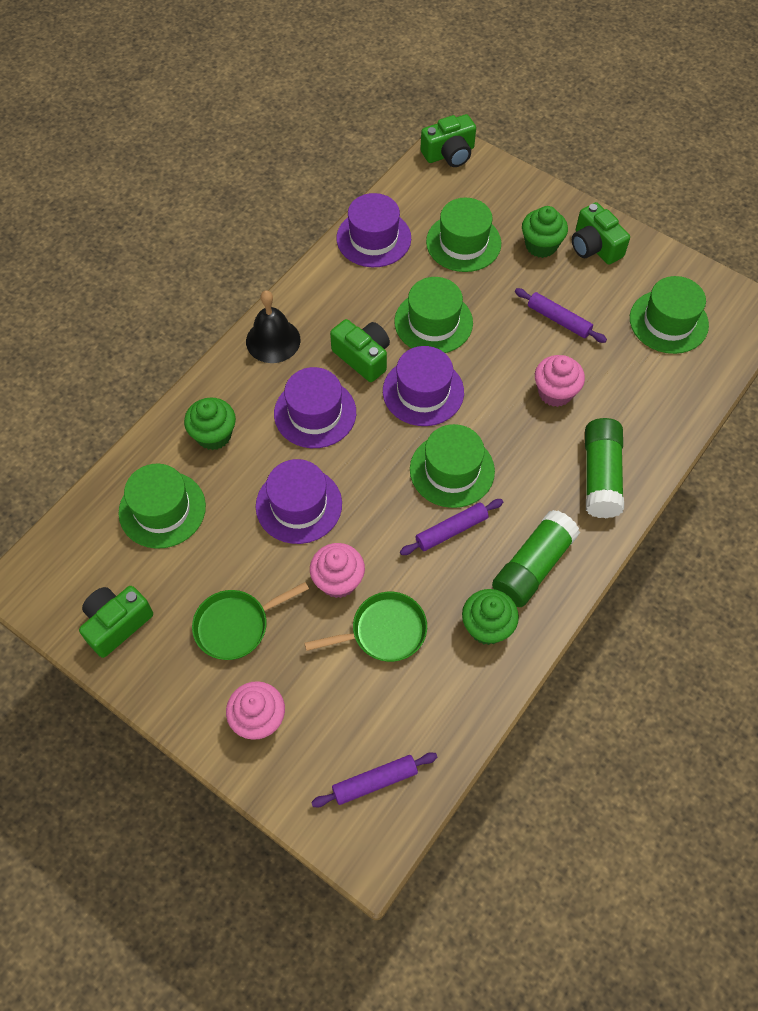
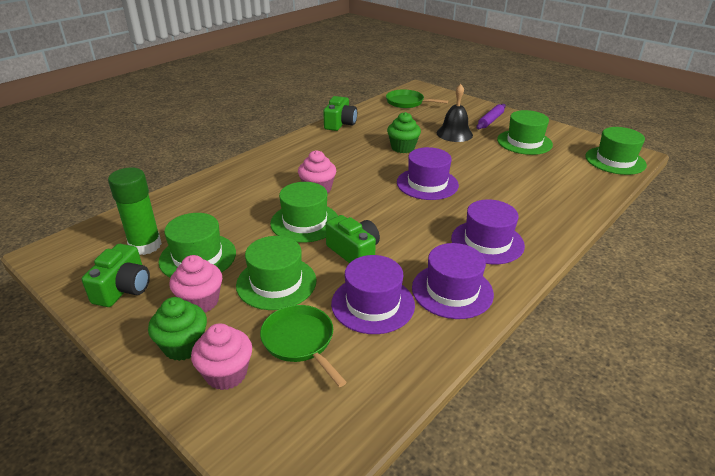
green camera: [79,586,153,658] [330,319,390,382] [420,114,476,167] [572,202,630,265] = 4 -> [82,244,150,307] [323,96,357,131] [325,215,380,263] = 3
green cupcake: [184,397,236,450] [462,589,519,645] [522,206,568,258] = 3 -> [148,297,207,361] [387,112,421,153] = 2
green glue stick: [492,510,580,607] [585,418,624,518] = 2 -> [108,168,162,255] = 1
purple rolling pin: [311,752,437,808] [400,499,503,555] [515,288,607,343] = 3 -> [477,104,506,129] = 1

